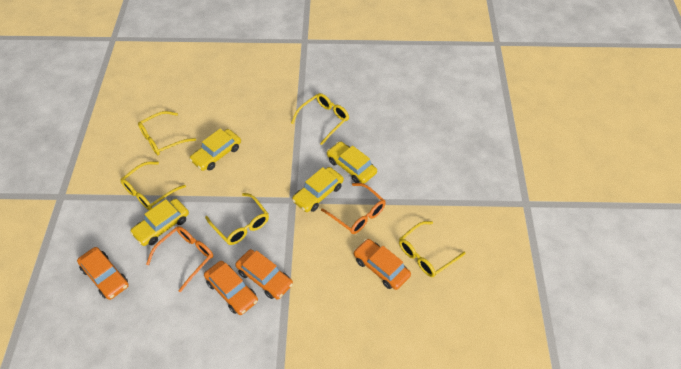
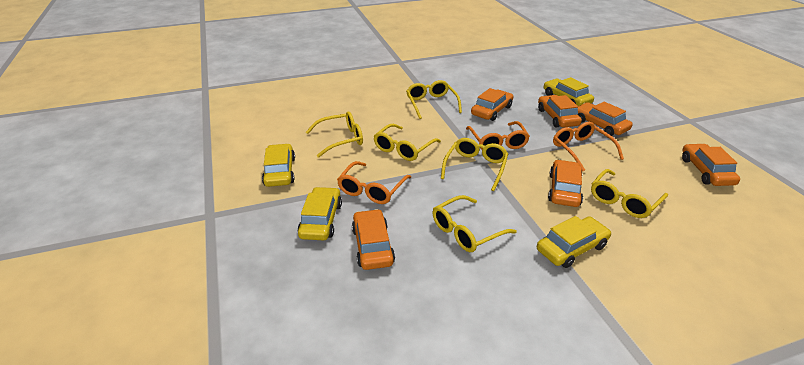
orange car: [77,247,129,300] [204,261,258,315] [235,249,293,300] [354,239,411,290] = 4 -> [352,209,395,270] [471,88,513,121] [538,95,582,128] [548,160,583,207] [578,102,633,136] [682,144,740,186] = 6
orange glasses: [146,226,213,292] [321,183,386,234] = 2 -> [337,161,411,204] [466,121,530,149] [553,122,624,172] = 3
yellow glasses: [120,161,186,210] [138,111,196,155] [205,193,269,245] [291,93,349,145] [399,221,466,277] = 5 -> [306,112,363,158] [374,124,441,161] [406,80,462,119] [433,195,517,252] [441,138,508,191] [591,169,668,218] = 6

